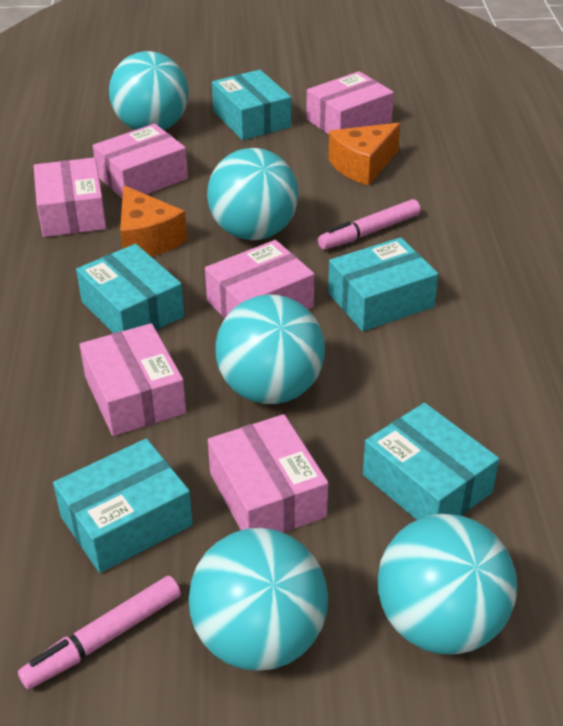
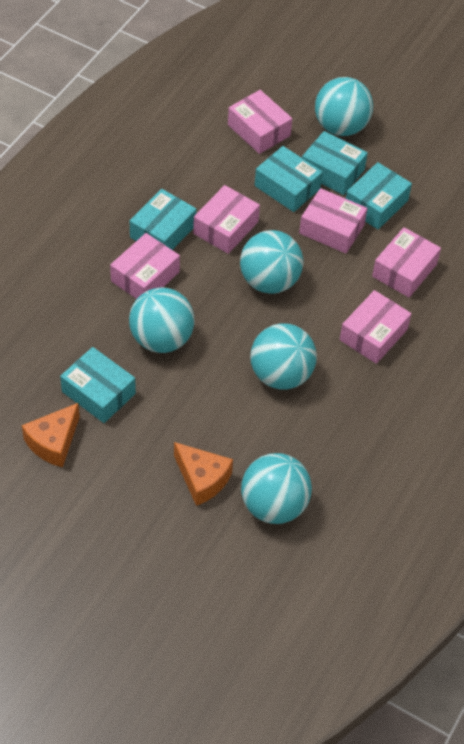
pink marker: [18,576,181,689] [318,199,420,250] = 2 -> none = 0

